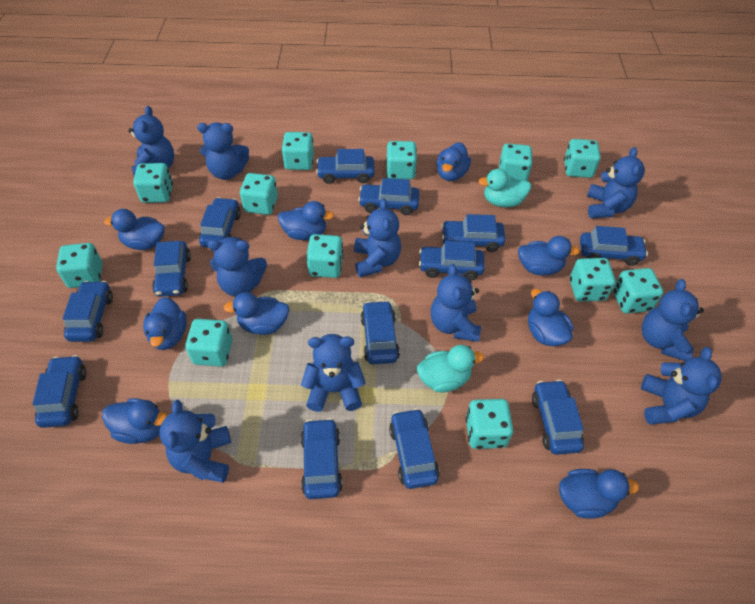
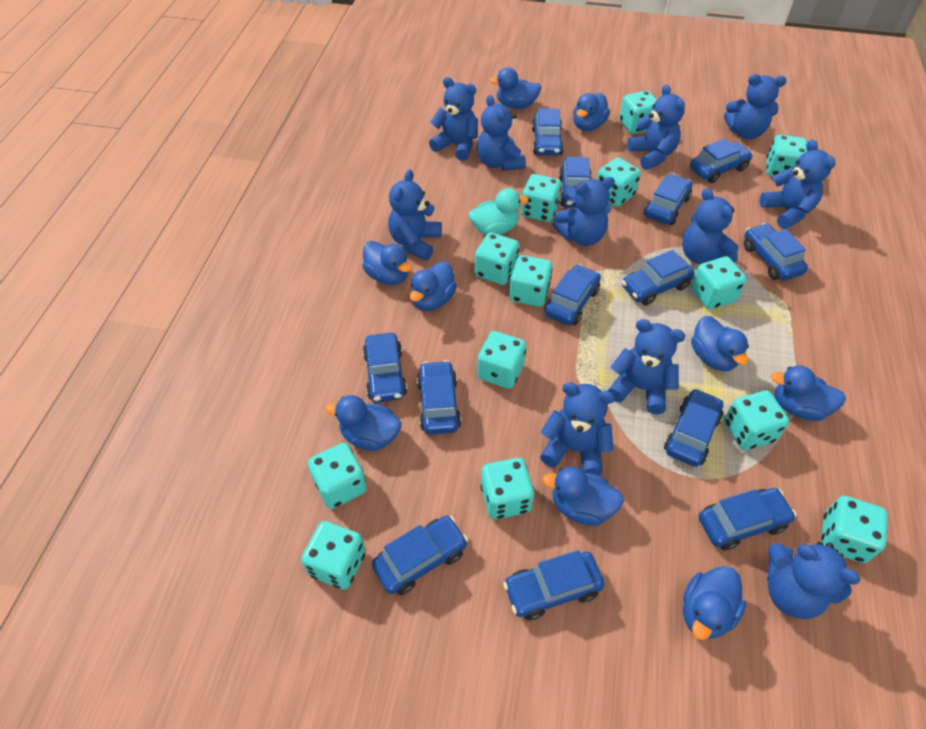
blue teddy bear: [128,106,174,176] [160,400,231,483] [197,122,249,180] [207,236,267,296] [301,334,366,412] [354,198,401,277] [431,264,481,342] [587,147,645,218] [641,347,722,425] [642,279,704,361] = 10 -> [388,170,441,261] [429,77,478,161] [477,95,525,171] [540,382,615,476] [552,177,615,246] [608,319,686,414] [627,84,685,170] [682,188,738,264] [724,74,786,139] [760,139,835,229] [767,542,861,619] = 11
turquoise dice: [56,243,103,288] [133,163,173,203] [185,319,232,366] [240,173,278,215] [282,132,314,170] [306,234,343,278] [386,141,417,179] [466,399,513,449] [499,143,533,181] [564,139,601,178] [570,258,615,302] [613,268,663,314] = 12 -> [301,521,366,590] [308,443,367,509] [475,232,519,285] [477,331,526,389] [481,458,534,520] [509,255,553,307] [521,174,561,222] [597,158,641,207] [619,91,657,134] [691,256,746,310] [724,391,789,450] [767,135,808,177] [821,496,888,563] = 13
turquoise duck: [417,345,484,392] [478,169,531,207] = 2 -> [469,188,529,235] = 1

